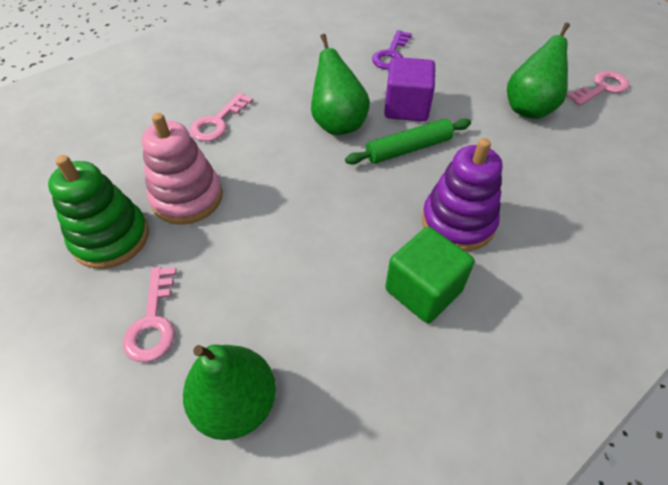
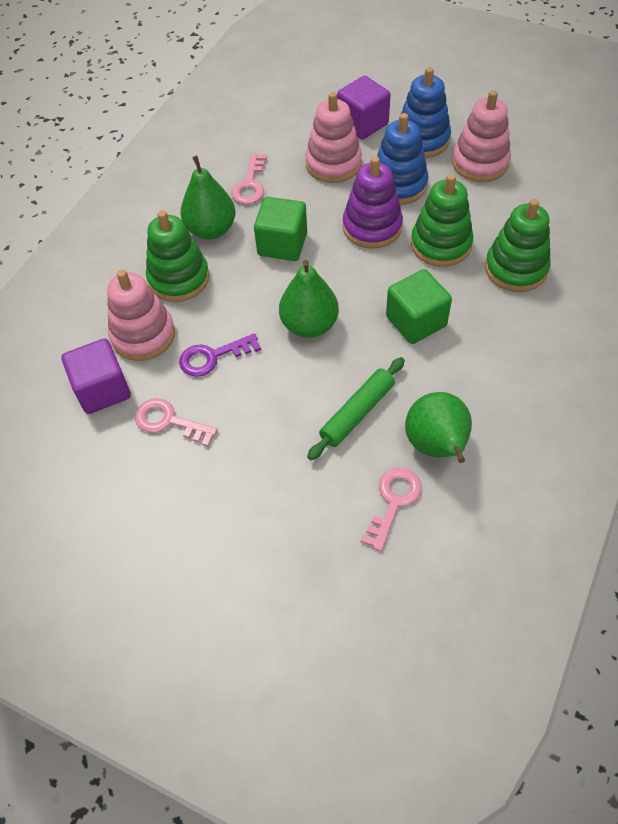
blue stacking toy: none = 0 -> [377,113,428,205] [400,67,451,158] = 2
green cube: [385,227,475,323] = 1 -> [254,197,307,261] [386,269,452,344] = 2
green stacking toy: [48,155,149,269] = 1 -> [146,210,209,302] [411,174,473,267] [485,199,551,292] = 3
pink stacking toy: [142,113,222,225] = 1 -> [107,270,175,361] [305,92,362,183] [452,90,511,182] = 3
purple cube: [384,57,435,121] = 1 -> [61,338,131,414] [337,76,391,140] = 2

